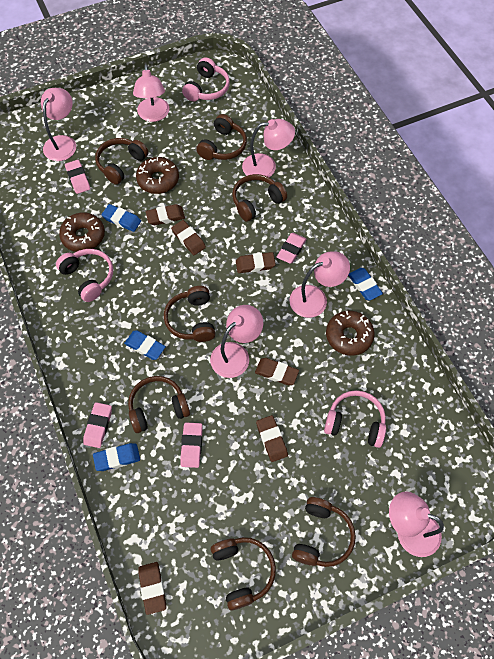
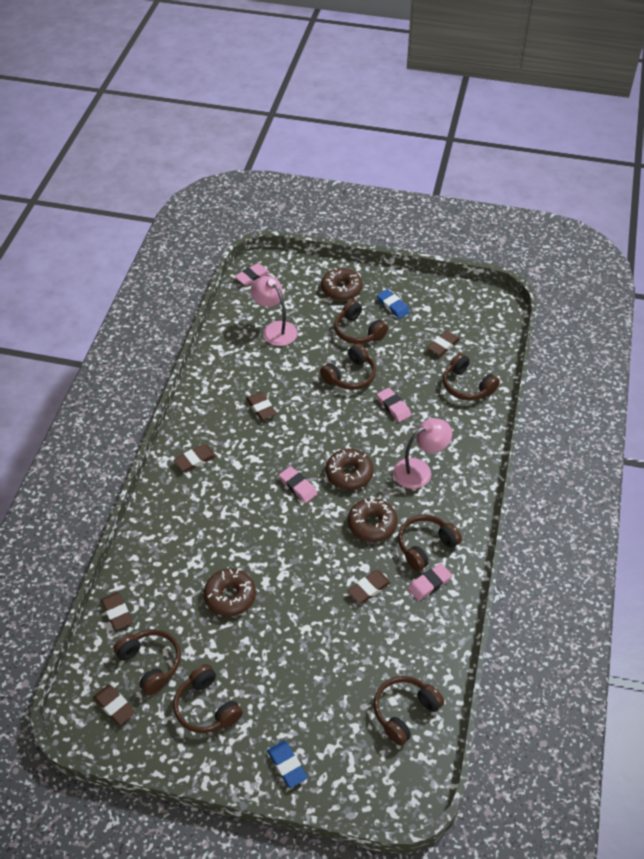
blue eraser: [93,443,140,471] [101,204,141,232] [124,330,166,360] [348,268,383,301] = 4 -> [267,741,308,788] [377,289,410,319] = 2
brown donut: [59,212,105,252] [136,157,179,194] [326,311,375,356] = 3 -> [204,568,256,617] [321,268,363,301] [326,449,374,490] [348,498,397,542] = 4
pink headphones: [56,249,113,302] [182,58,230,101] [324,390,386,448] = 3 -> none = 0
pink lamp: [41,88,76,161] [133,64,169,122] [210,305,263,378] [242,119,295,177] [289,251,350,318] [389,491,444,557] = 6 -> [251,276,298,346] [393,418,452,489] = 2

